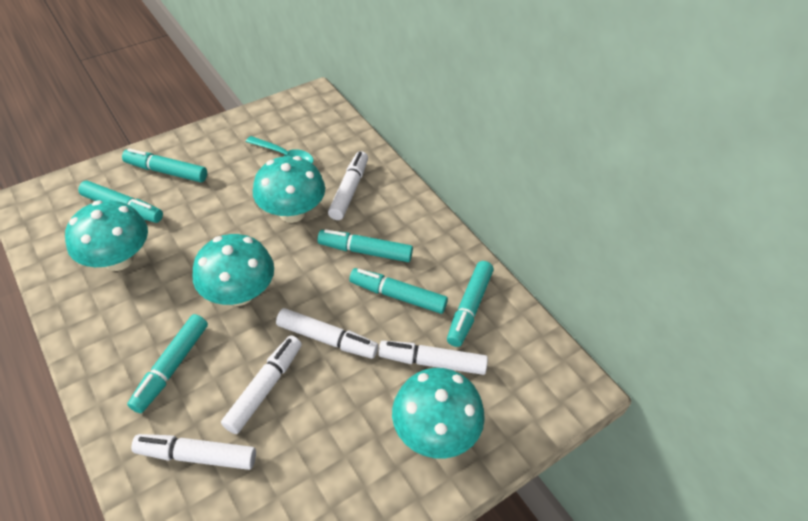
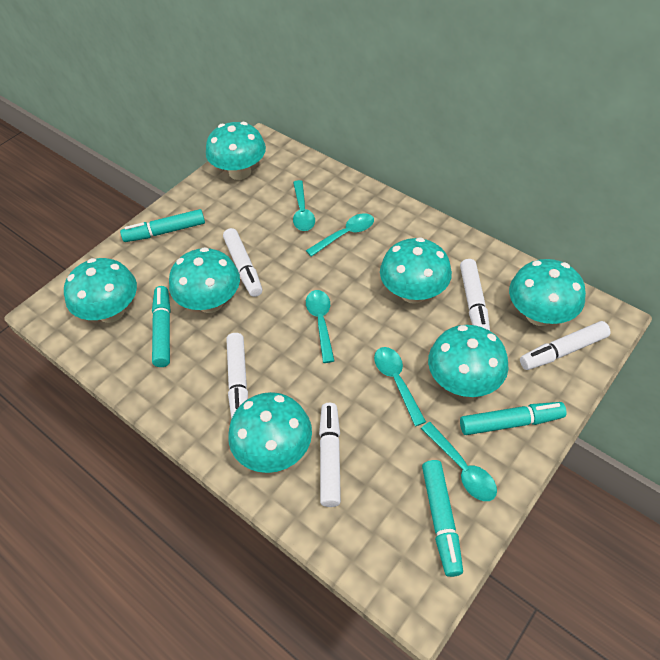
turquoise marker: [78,181,163,223] [122,148,207,182] [127,314,208,413] [317,229,413,262] [349,268,448,314] [447,261,493,347] = 6 -> [120,209,205,242] [152,286,171,367] [422,460,463,577] [460,402,567,435] = 4
turquoise mushroom: [65,200,148,271] [192,234,274,306] [253,156,325,223] [392,368,485,459] = 4 -> [64,258,137,323] [169,247,240,313] [206,122,266,180] [228,392,312,473] [380,237,452,304] [428,325,508,397] [509,259,586,326] = 7
turquoise spoon: [246,136,314,163] = 1 -> [293,180,315,231] [306,213,374,257] [306,290,334,363] [374,347,426,426] [421,422,497,501] = 5

